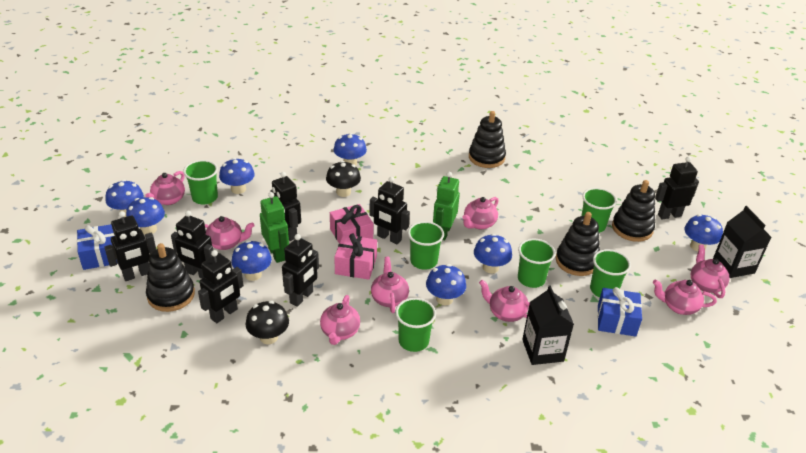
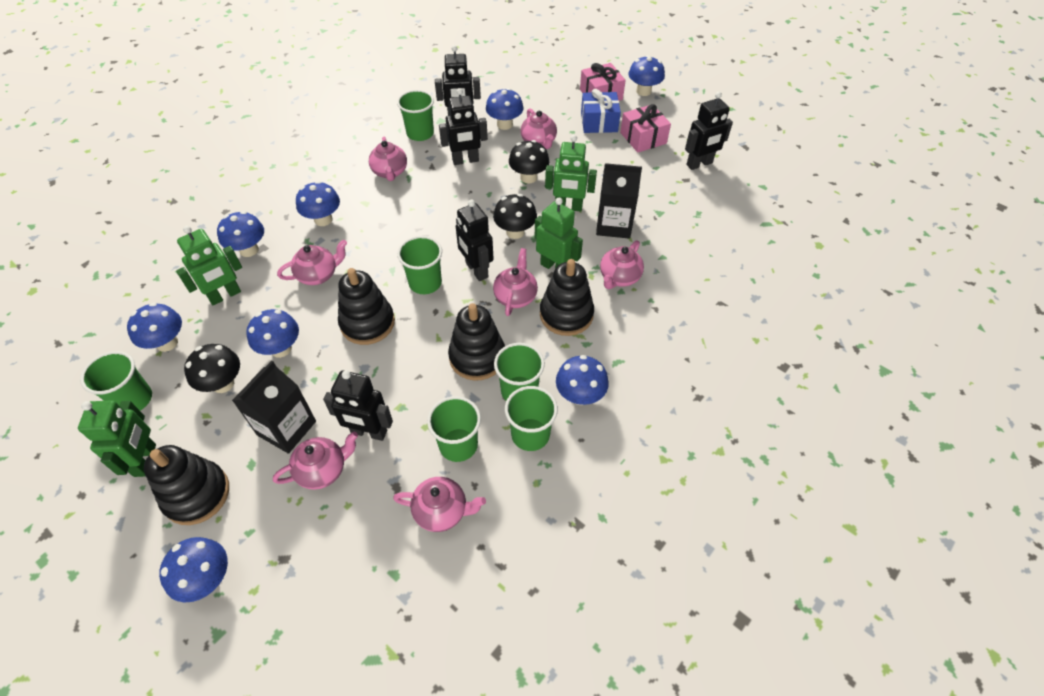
black mushroom: [245,301,289,344] [326,161,361,197] = 2 -> [184,344,240,393] [493,194,537,239] [509,140,549,183] = 3
black robot: [104,211,156,281] [171,211,213,279] [198,250,244,323] [271,172,301,241] [282,234,319,307] [370,177,410,244] [655,156,699,219] = 7 -> [323,370,393,441] [435,45,481,115] [439,88,488,165] [456,200,494,281] [685,92,733,170] = 5
blue gift: [77,224,118,270] [598,287,642,337] = 2 -> [581,89,621,133] = 1
green robot: [260,192,289,263] [433,172,460,240] = 2 -> [78,400,156,477] [176,226,242,305] [535,198,583,269] [545,135,597,211] = 4
pink teapot: [145,171,185,205] [205,216,255,250] [320,295,360,345] [371,257,409,313] [462,197,499,229] [479,280,530,322] [653,279,717,315] [691,244,730,298] = 8 -> [273,431,358,490] [277,240,347,285] [369,137,407,181] [393,477,486,532] [493,248,538,316] [521,108,557,149] [600,240,644,289] = 7

